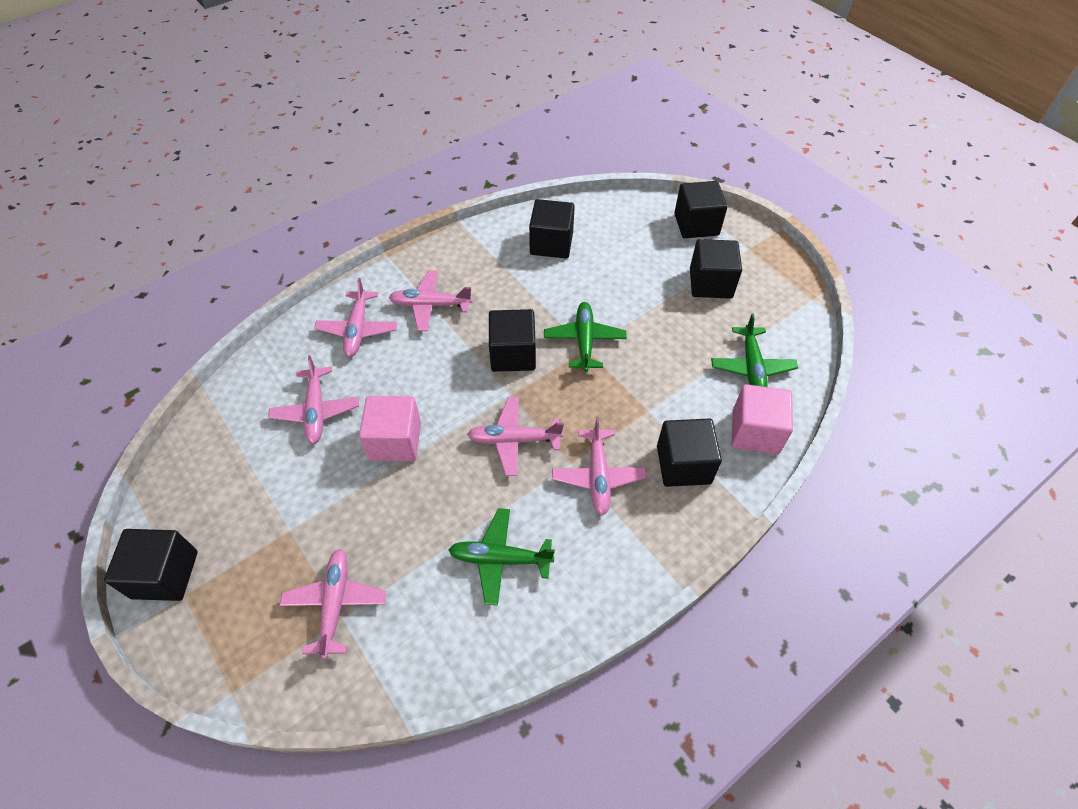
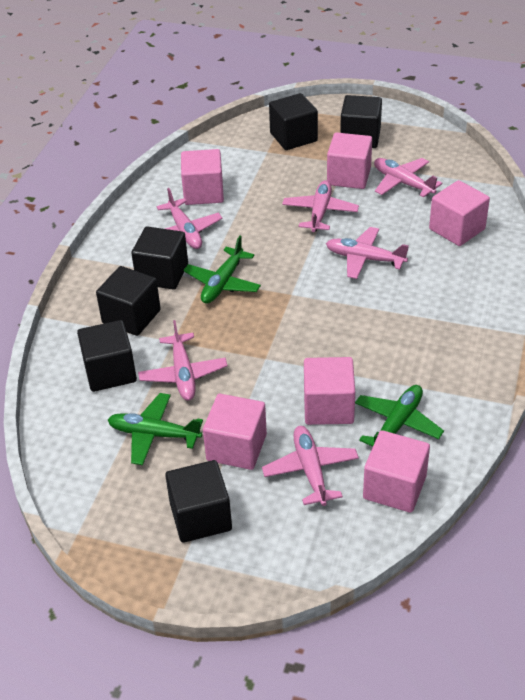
pink cube: [359,396,421,462] [732,384,793,455] = 2 -> [181,149,224,205] [203,394,267,470] [304,357,355,425] [327,132,372,189] [363,430,430,513] [429,180,490,246] = 6

